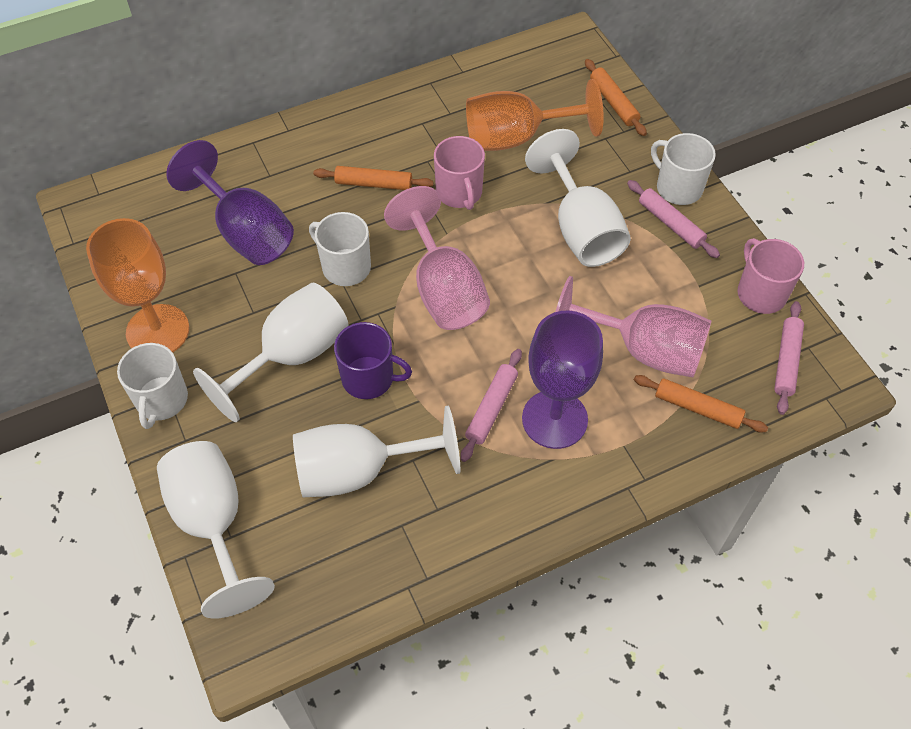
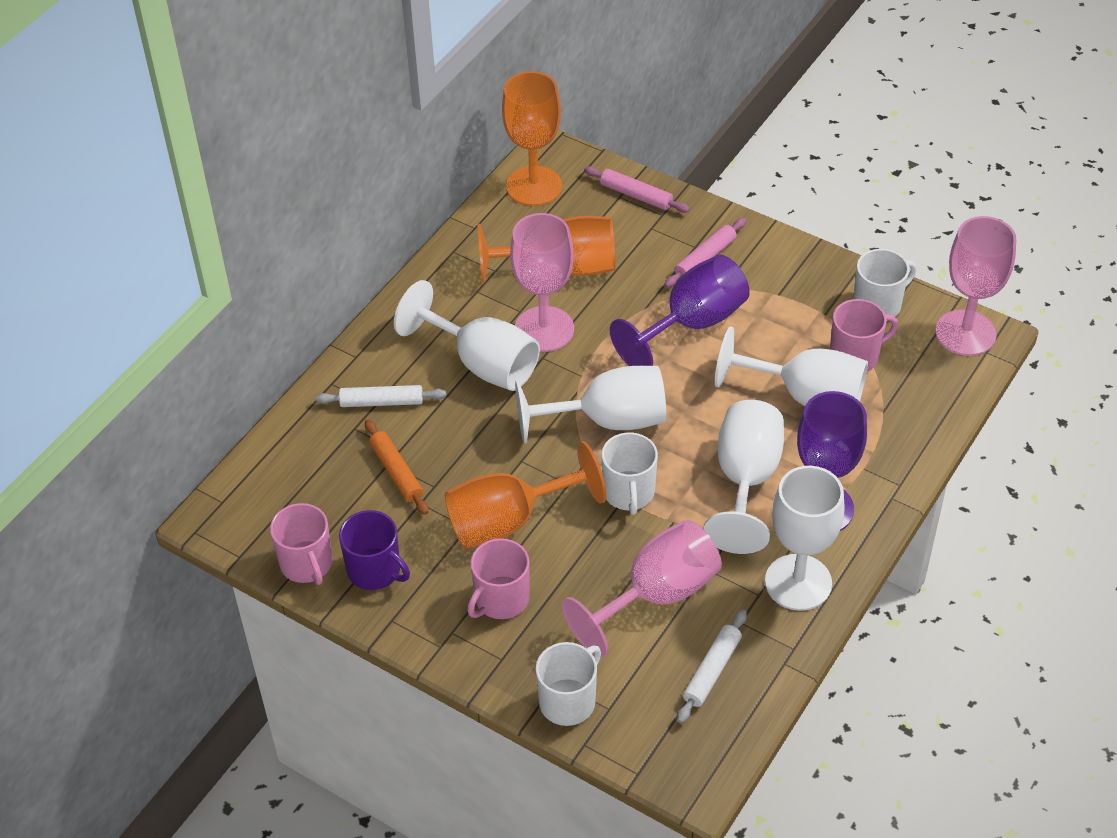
orange goblet: [86,218,189,353] [466,79,604,151] = 2 -> [445,441,606,548] [477,216,615,283] [502,71,562,206] = 3
orange rolling pin: [313,166,434,190] [585,59,647,136] [634,375,768,432] = 3 -> [365,420,429,515] = 1
pink goblet: [384,186,490,330] [555,276,711,377] = 2 -> [510,213,574,352] [562,520,722,657] [935,216,1016,356] = 3
pink mug: [434,136,485,210] [737,238,804,314] = 2 -> [270,503,333,585] [467,538,530,619] [830,299,898,371] = 3
pink rolling pin: [461,349,522,462] [627,180,720,258] [774,301,804,415] = 3 -> [584,166,690,213] [664,218,746,288] = 2
white goblet: [157,441,275,619] [193,283,349,422] [293,406,460,497] [525,129,631,267] = 4 -> [394,280,540,391] [515,366,666,444] [703,400,784,554] [715,327,868,406] [765,466,844,611] = 5
white rolling pin: none = 0 -> [315,385,446,407] [677,610,747,723] = 2

